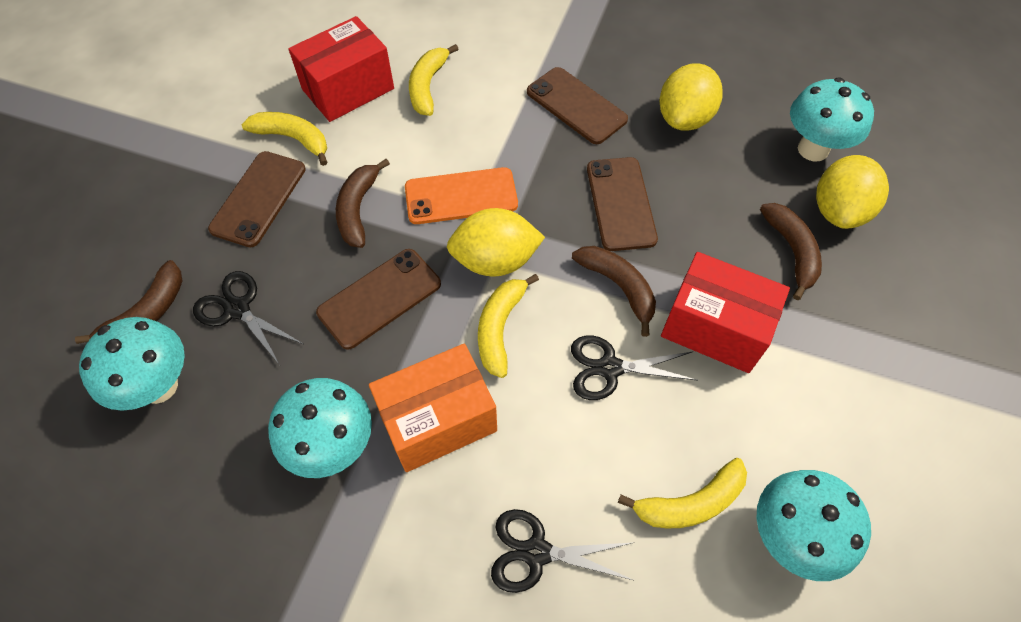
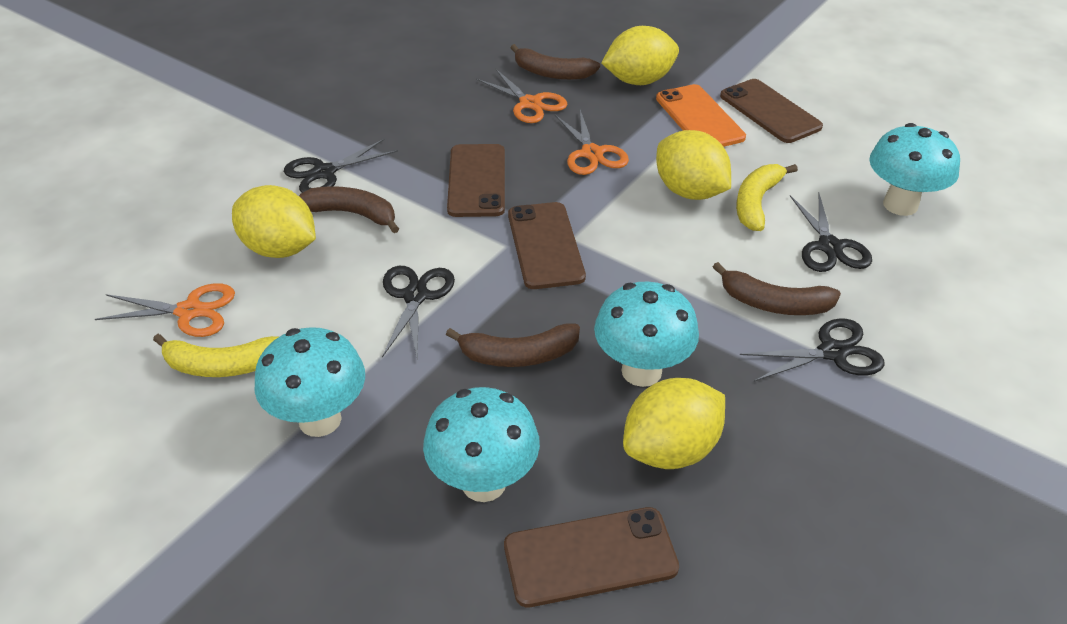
black scissors: [193,271,305,365] [491,509,635,593] [571,335,698,400] = 3 -> [284,139,398,193] [382,266,455,357] [740,318,884,382] [790,194,872,272] = 4
orange box: [369,344,497,472] = 1 -> none = 0
orange scissors: none = 0 -> [95,283,235,337] [476,69,567,123] [555,110,629,175] = 3
red box: [288,16,394,122] [661,252,790,373] = 2 -> none = 0
yellow banana: [242,112,327,166] [409,44,458,116] [478,274,539,378] [618,458,747,529] = 4 -> [153,334,278,377] [736,164,798,231] = 2
yellow lemon: [447,208,545,276] [659,63,722,131] [816,155,889,229] = 3 -> [232,185,316,258] [602,26,679,85] [623,378,725,469] [656,130,731,200] = 4

